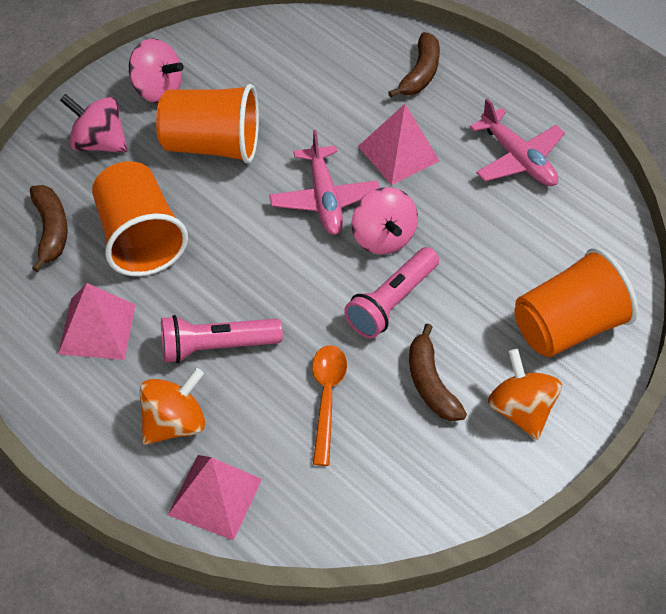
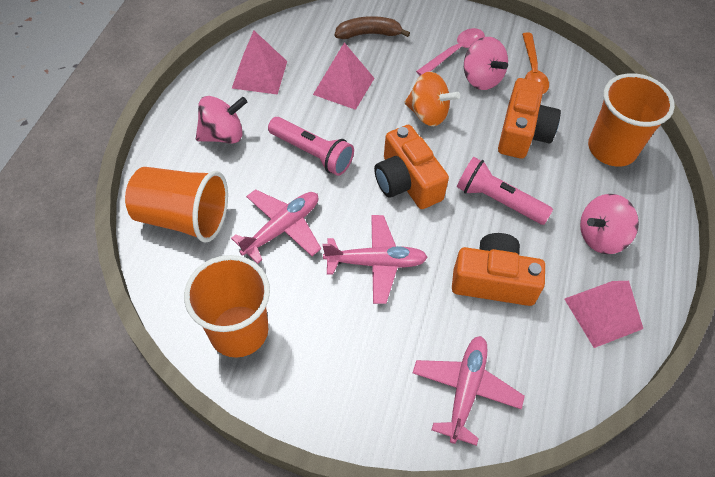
brown banana: [30,185,68,272] [388,32,440,97] [409,323,467,421] = 3 -> [335,16,410,39] = 1
orange camera: none = 0 -> [374,125,449,209] [452,233,545,306] [498,78,561,159] = 3
orange spinning top: [139,368,205,445] [488,349,562,440] = 2 -> [404,71,460,126] = 1
pink plane: [269,130,380,235] [470,98,565,186] = 2 -> [231,189,321,264] [323,215,428,304] [413,336,525,446] = 3
pink spoon: none = 0 -> [416,28,485,76] = 1

